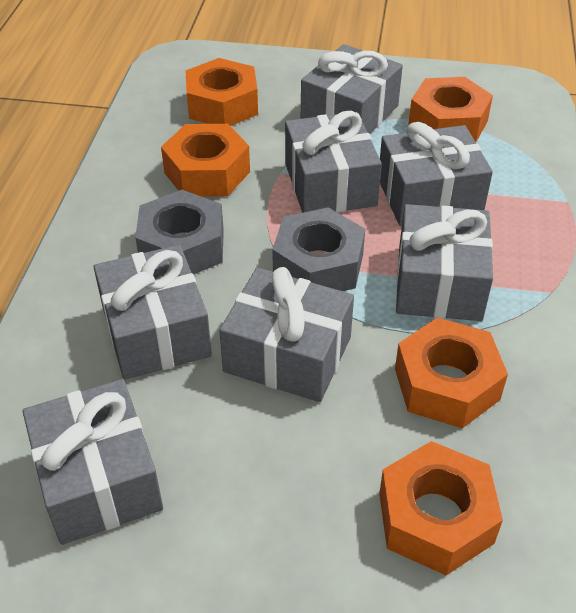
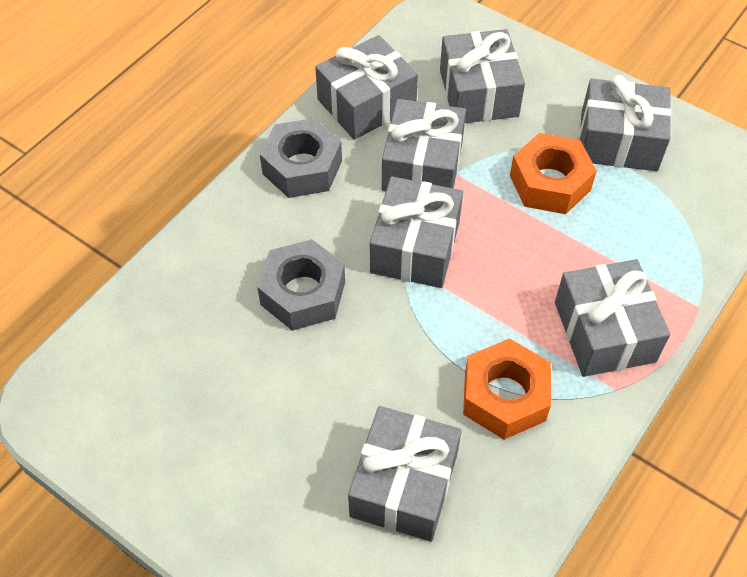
orange nut: [161,124,250,197] [185,58,258,126] [379,441,503,576] [395,318,508,428] [408,77,493,142] = 5 -> [463,338,551,440] [510,133,597,214] = 2

